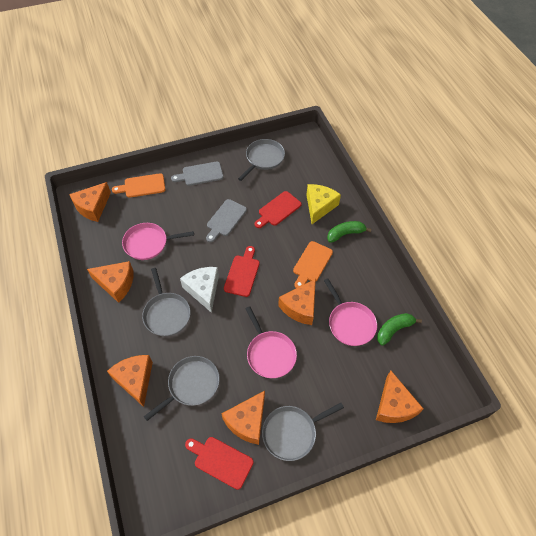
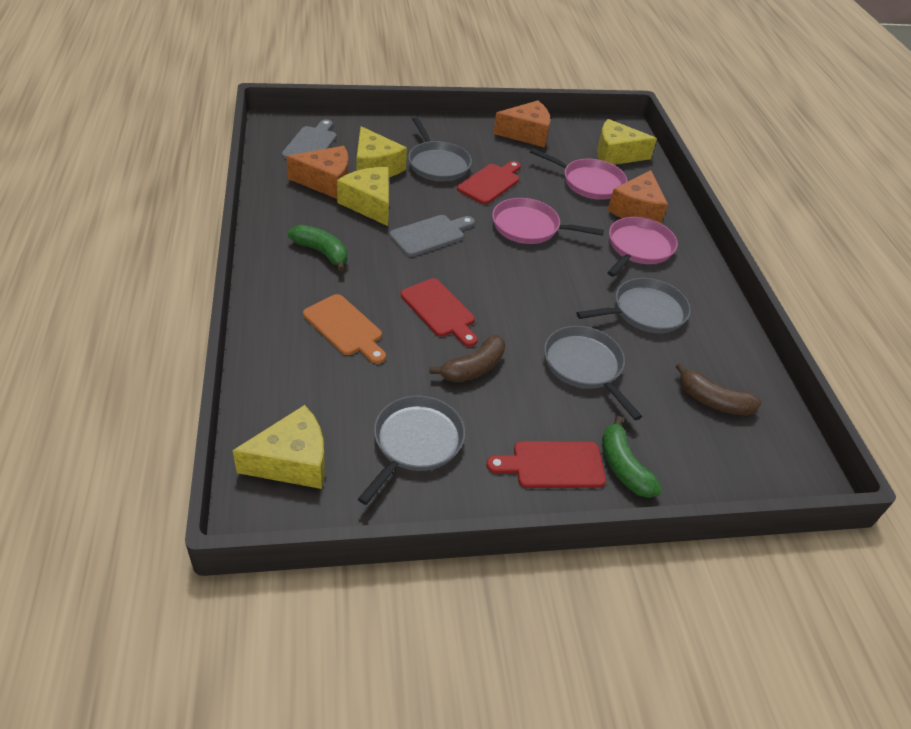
brown banana: none = 0 -> [429,335,505,382] [676,363,762,416] = 2
orange cheese: [69,182,111,222] [87,261,134,303] [107,355,153,407] [221,391,265,445] [278,279,316,325] [376,371,424,423] = 6 -> [286,146,349,199] [493,101,550,147] [608,170,668,224] = 3
orange cutting board: [112,173,165,198] [293,241,333,288] = 2 -> [303,294,386,364] = 1
white cheese: [180,267,219,313] = 1 -> none = 0
yellow cheese: [306,184,341,224] = 1 -> [233,405,325,489] [337,167,389,226] [356,126,407,177] [597,119,657,165] = 4

